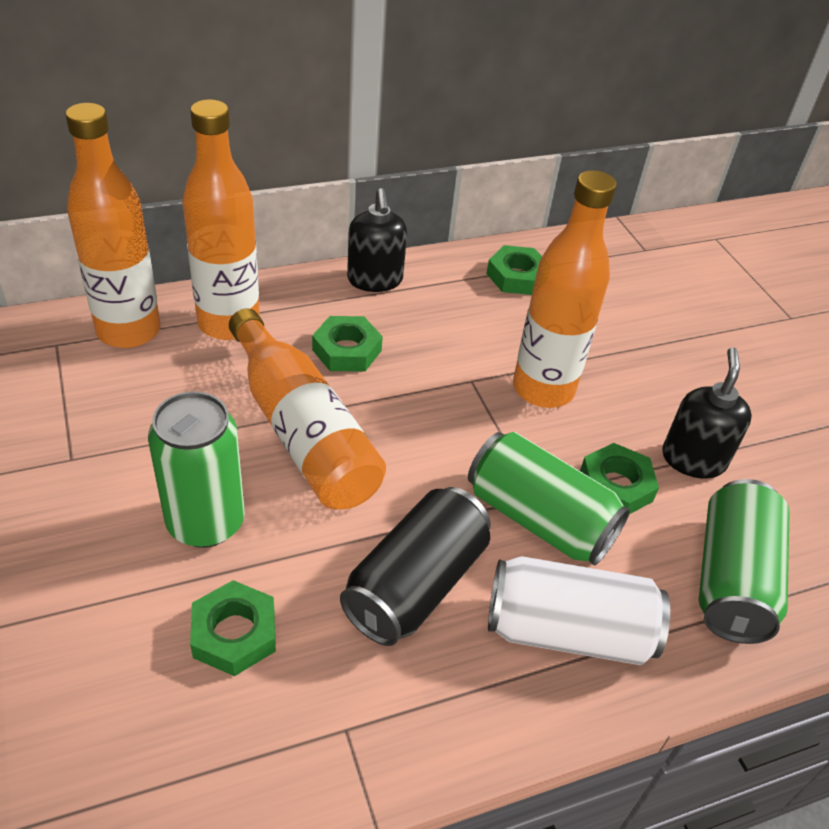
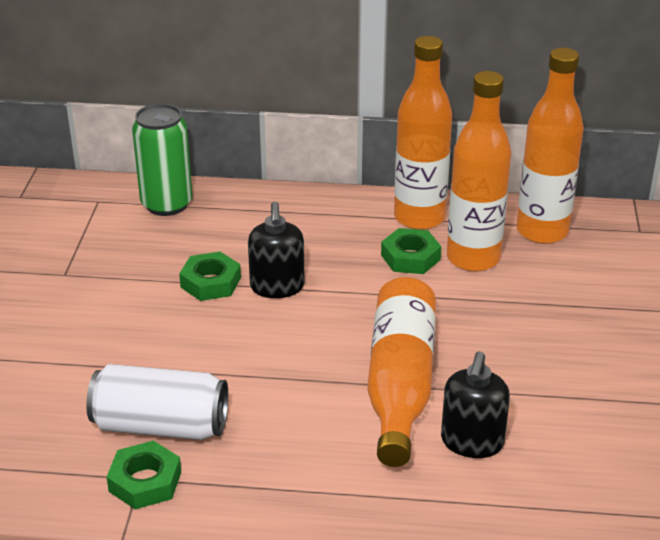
black can: [340,487,491,646] = 1 -> none = 0
green can: [148,391,245,548] [468,432,630,566] [698,479,790,644] = 3 -> [132,104,192,216] = 1
green nut: [190,580,276,676] [312,316,383,371] [486,245,542,295] [580,443,659,514] = 4 -> [107,441,181,509] [179,252,241,301] [381,228,441,274] = 3

